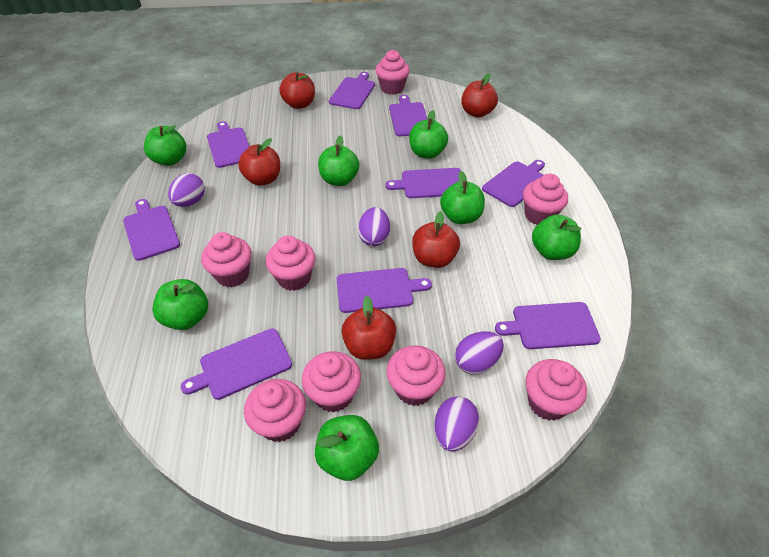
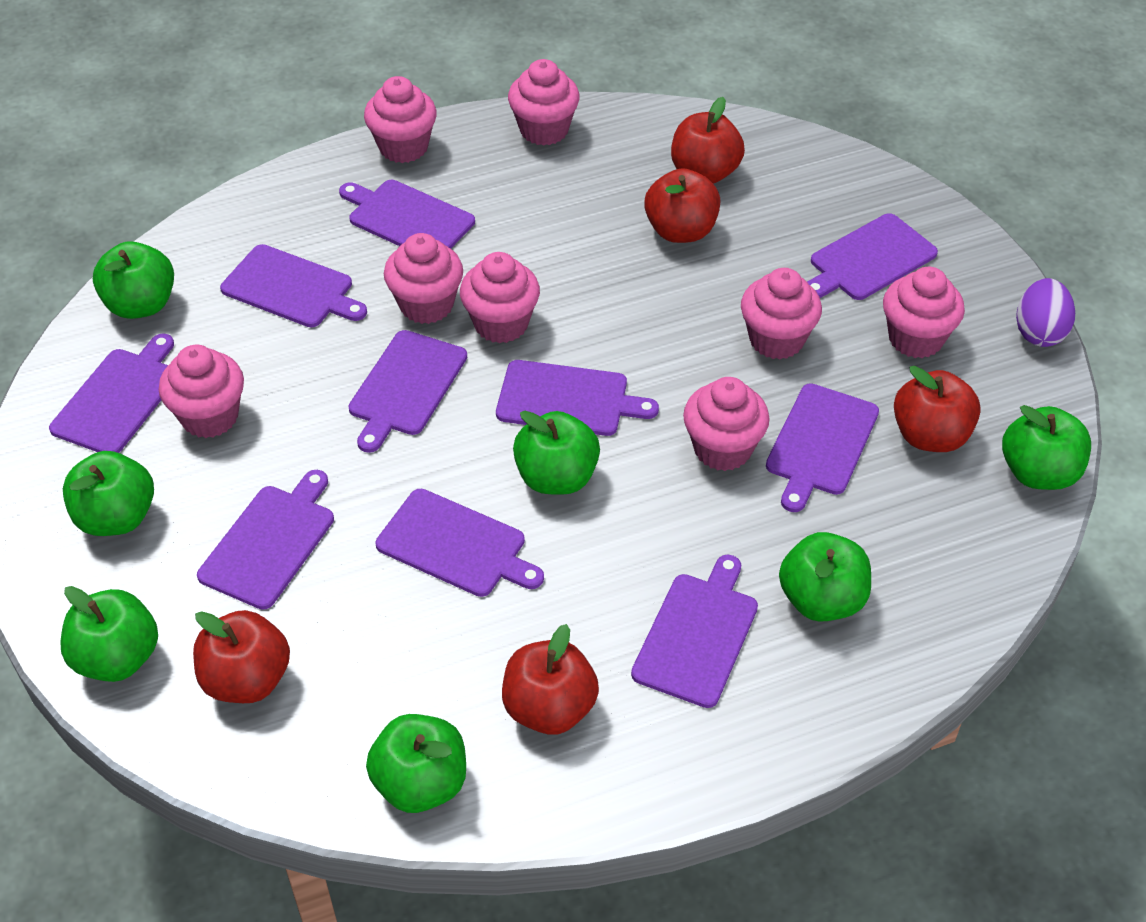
purple cutting board: [123,199,180,261] [181,328,292,400] [207,121,250,168] [329,72,375,109] [337,268,432,313] [385,168,461,198] [389,95,427,136] [482,160,545,207] [495,302,601,349] = 9 -> [49,333,174,453] [197,470,334,610] [220,244,367,327] [339,180,475,249] [348,330,467,453] [376,489,544,597] [496,360,659,436] [631,555,758,708] [766,383,879,512] [807,213,938,300] = 10
purple egg: [168,173,205,207] [358,207,390,246] [434,396,479,452] [455,331,504,374] = 4 -> [1016,278,1075,347] = 1

